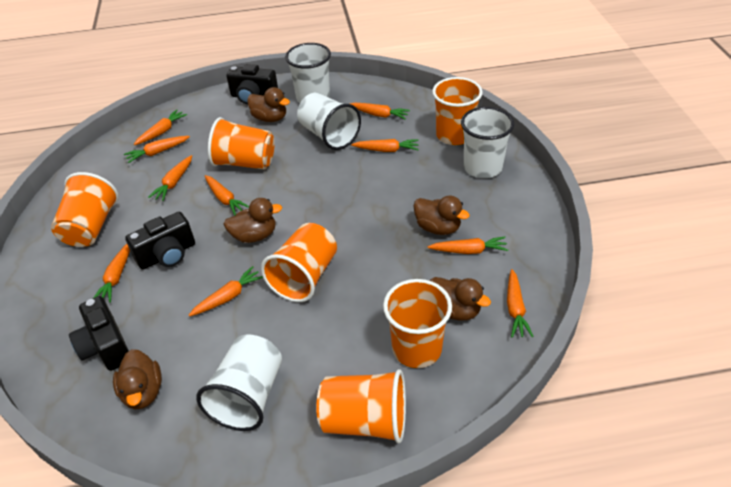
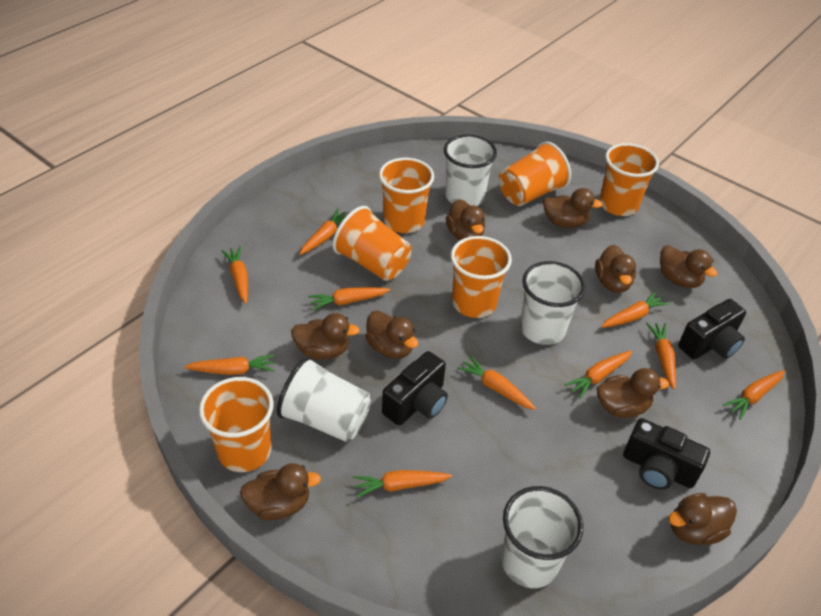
brown duck: [113,349,162,410] [223,198,282,243] [247,87,290,122] [413,196,470,235] [430,277,491,321] = 5 -> [240,463,321,520] [291,313,360,359] [365,310,418,359] [446,199,485,241] [543,188,603,228] [595,245,636,293] [597,368,669,418] [660,245,718,288] [668,493,737,545] = 9

